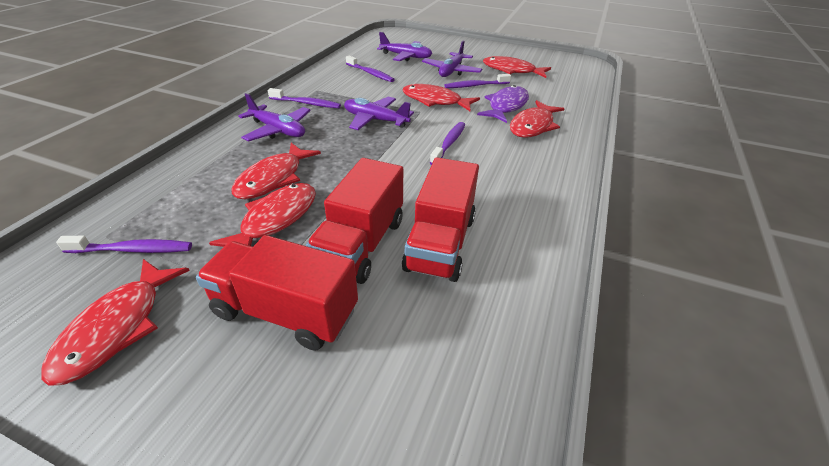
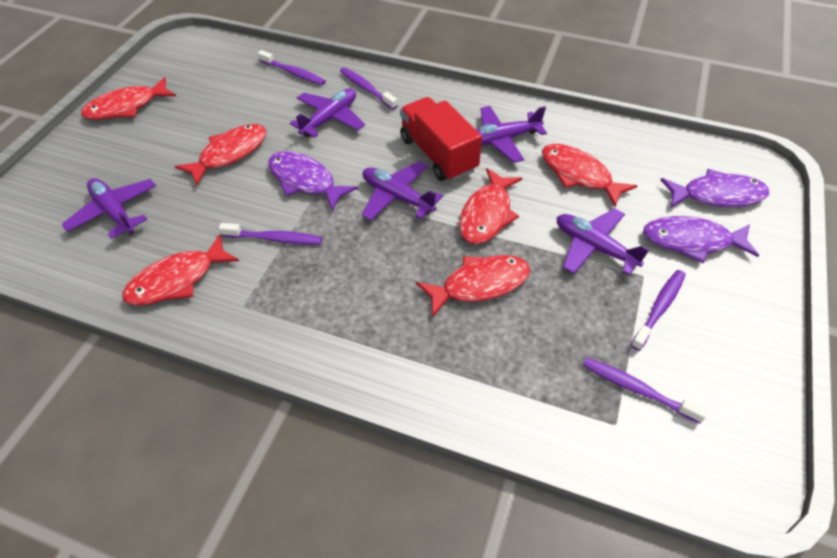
purple fish: [477,85,529,123] = 1 -> [268,151,358,211] [643,216,759,263] [661,169,769,207] = 3
purple plane: [239,93,311,141] [344,97,414,130] [377,32,432,61] [422,40,482,77] = 4 -> [61,178,156,239] [290,88,365,138] [362,161,443,220] [476,106,547,163] [557,208,650,275] = 5
red truck: [196,235,358,350] [306,158,403,284] [402,157,479,282] = 3 -> [400,97,482,181] = 1

